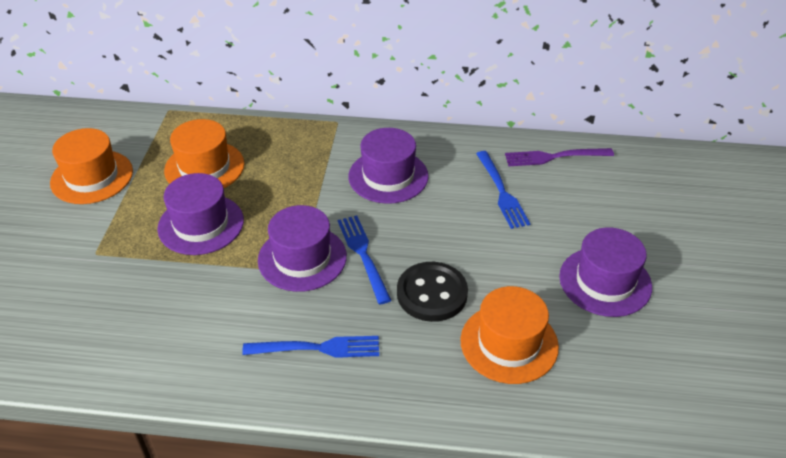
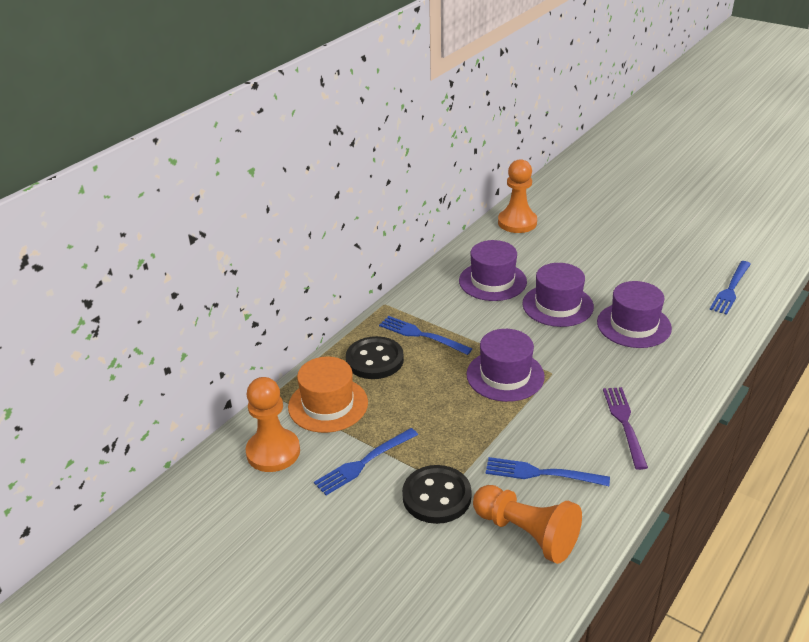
black button: [397,262,468,322] = 1 -> [346,336,404,379] [402,465,472,524] = 2
blue fork: [242,336,379,358] [338,216,392,304] [476,151,530,229] = 3 -> [314,428,418,495] [379,316,472,355] [486,457,610,486] [710,261,751,315] = 4
orange hat: [50,128,133,204] [164,119,245,188] [460,286,559,384] = 3 -> [288,357,368,433] = 1
orange pawn: none = 0 -> [246,377,300,472] [473,485,582,564] [498,159,537,233] = 3

